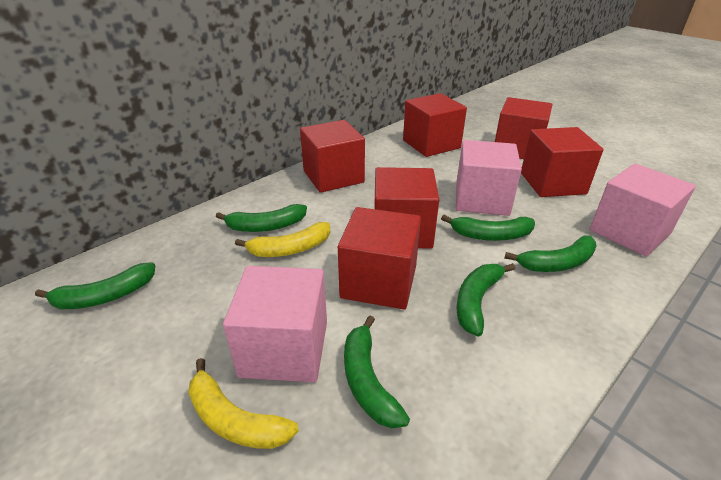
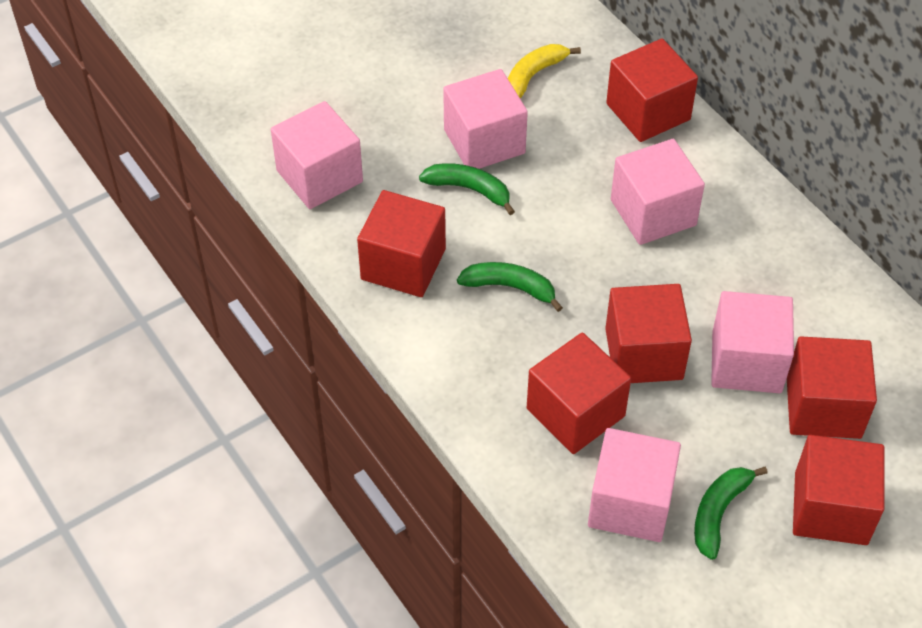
green banana: [35,262,155,309] [216,204,307,232] [344,315,410,428] [441,215,535,241] [456,263,515,337] [504,236,597,272] = 6 -> [419,163,515,215] [457,262,563,312] [694,467,768,560] = 3
pink cube: [223,266,327,382] [456,140,522,216] [590,164,696,256] = 3 -> [271,101,363,209] [443,69,528,169] [588,428,681,542] [611,139,705,245] [711,291,794,393] = 5
yellow banana: [188,358,299,449] [235,222,330,257] = 2 -> [508,44,581,99] = 1

